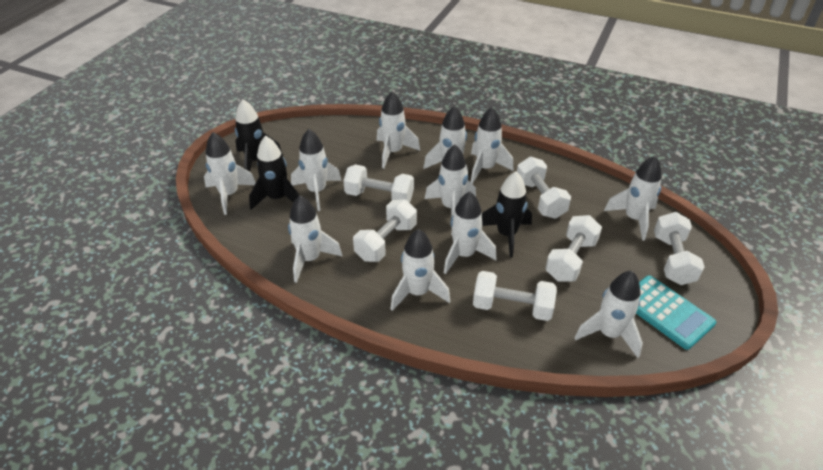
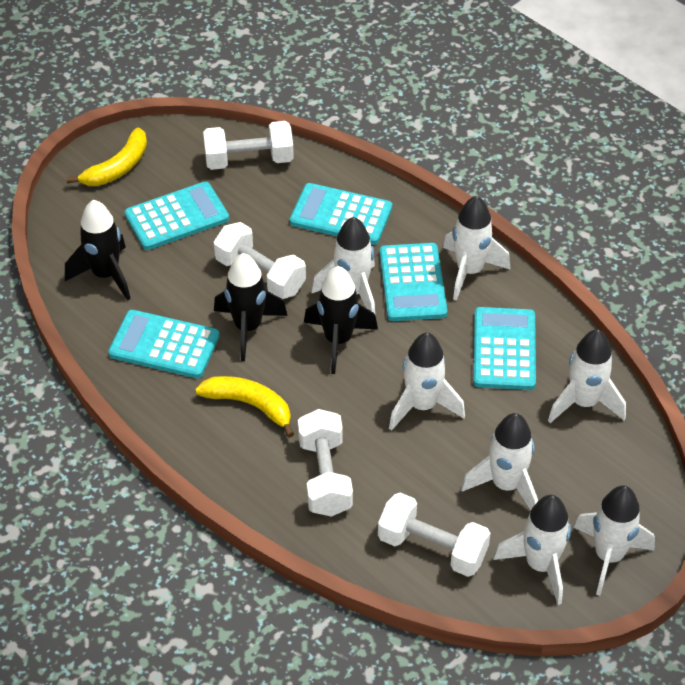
turquoise calculator: [636,275,716,350] = 1 -> [108,310,220,378] [124,182,229,250] [290,183,392,245] [379,243,447,321] [473,307,536,390] = 5
white dumbbell: [343,164,414,202] [353,199,417,262] [473,271,557,321] [517,157,571,219] [545,215,602,282] [654,212,705,285] = 6 -> [203,121,294,170] [214,222,306,299] [298,409,353,517] [378,493,491,577] = 4
white rocket: [204,132,256,215] [288,196,342,283] [291,129,342,211] [377,91,420,168] [391,229,450,311] [423,105,468,175] [425,145,476,217] [444,191,497,274] [471,107,513,184] [574,271,643,358] [604,156,662,241] = 11 -> [311,217,375,314] [389,333,465,431] [443,196,511,301] [461,413,538,511] [493,495,571,605] [548,329,626,423] [574,485,655,596] = 7
yellow banana: none = 0 -> [66,127,147,186] [195,376,294,438] = 2

